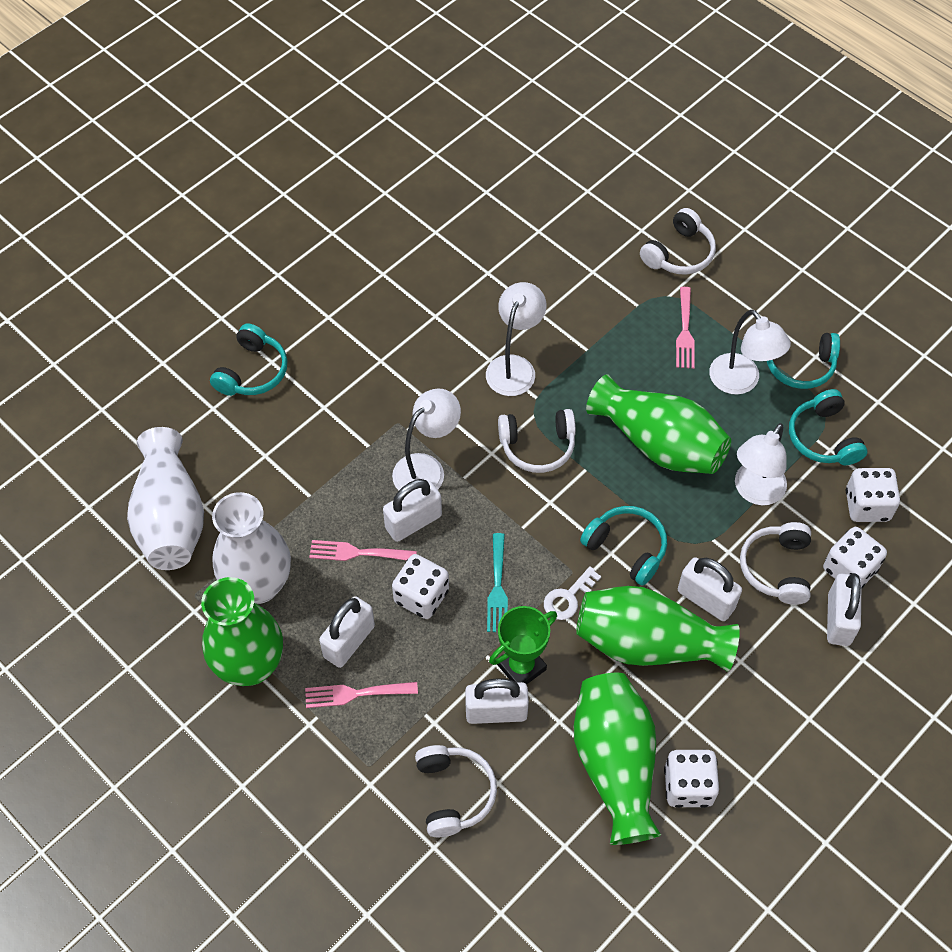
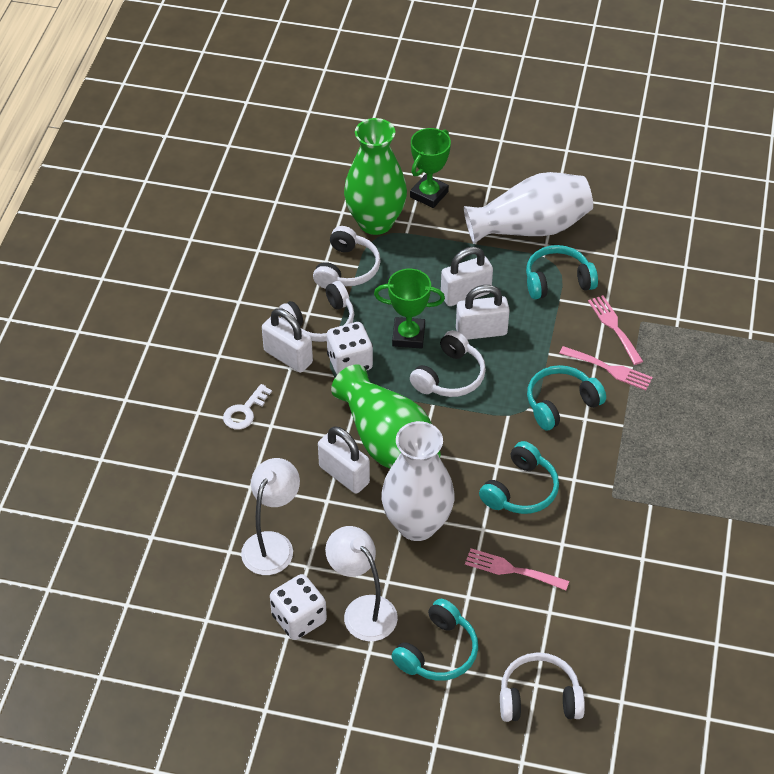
green trophy: [489,606,557,685] = 1 -> [374,269,445,349] [410,128,451,208] = 2
green vase: [201,577,283,686] [574,673,661,845] [576,586,740,672] [586,374,731,474] = 4 -> [331,364,441,469] [344,118,407,235] = 2
turquoise fork: [487,533,508,632] = 1 -> none = 0
white dice: [392,554,449,619] [664,750,719,808] [823,527,887,589] [846,468,900,522] = 4 -> [270,574,327,640] [327,322,373,375] = 2
white lamp: [392,388,461,490] [486,282,546,396] [709,310,791,395] [735,423,787,505] = 4 -> [241,458,300,575] [325,526,398,641] = 2
white padlock: [319,596,375,668] [383,479,442,542] [465,678,529,724] [678,557,742,621] [827,573,862,646] = 5 -> [262,308,313,373] [318,426,370,494] [441,247,493,306] [456,285,510,340] = 4

